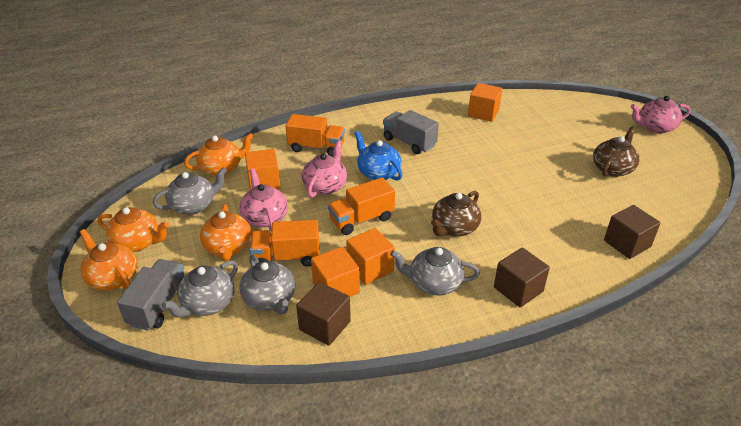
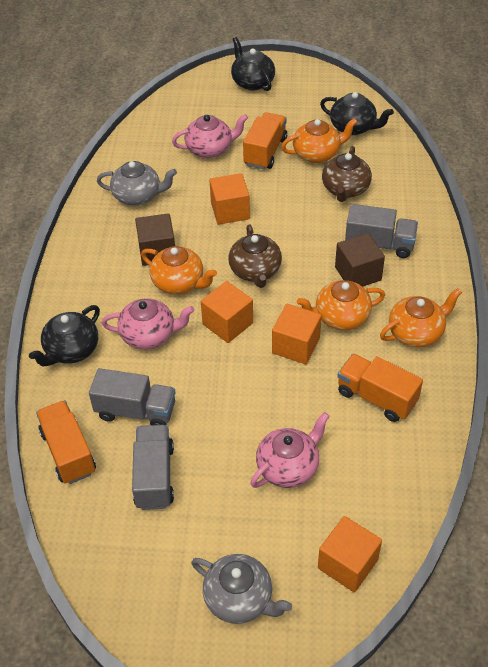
black teapot: none = 0 -> [29,305,100,366] [231,37,275,91] [320,92,394,135] = 3
blue teapot: [354,131,402,181] = 1 -> none = 0
brown cube: [296,282,351,346] [494,247,550,308] [604,205,661,259] = 3 -> [135,213,175,266] [335,233,385,287] = 2
grey teapot: [153,167,227,215] [162,260,238,318] [239,254,295,315] [390,247,480,295] = 4 -> [97,161,177,206] [191,554,292,624] = 2
grey truck: [117,259,184,331] [383,110,439,154] = 2 -> [89,368,175,425] [132,425,174,510] [345,204,418,258] = 3

